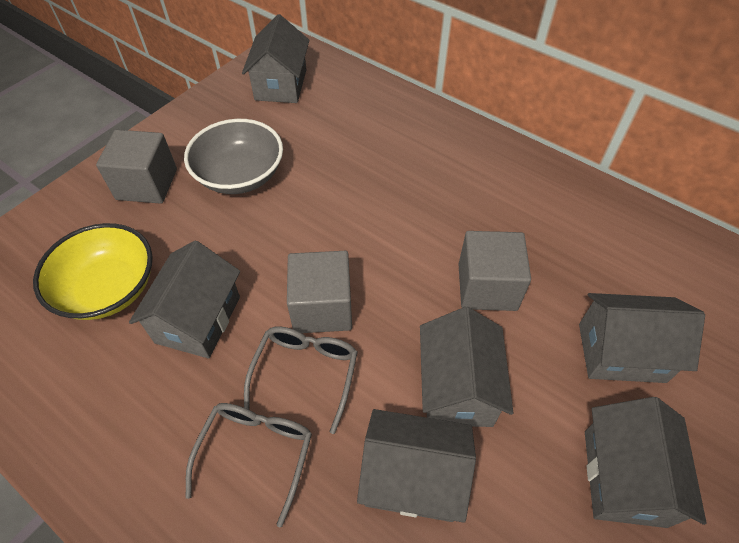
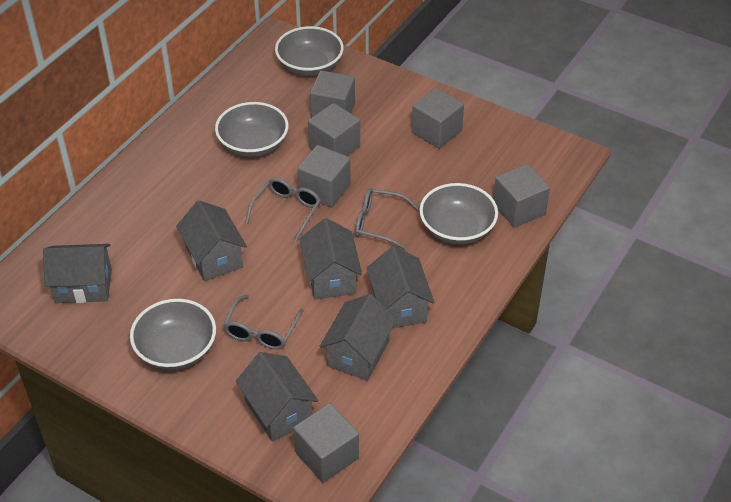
grey bowl: [184,119,283,194] = 1 -> [130,299,216,370] [215,102,288,157] [275,26,344,76] [419,183,498,245] = 4
grey cube: [96,130,177,204] [287,251,352,333] [458,231,531,311] = 3 -> [293,403,359,483] [298,145,351,208] [308,103,360,156] [310,71,355,118] [412,88,464,149] [493,164,550,228] = 6
grey glasses: [186,403,312,527] [244,326,358,434] = 2 -> [223,295,304,350] [245,178,321,242] [355,188,419,250] = 3
yellow bowl: [33,223,153,320] = 1 -> none = 0

